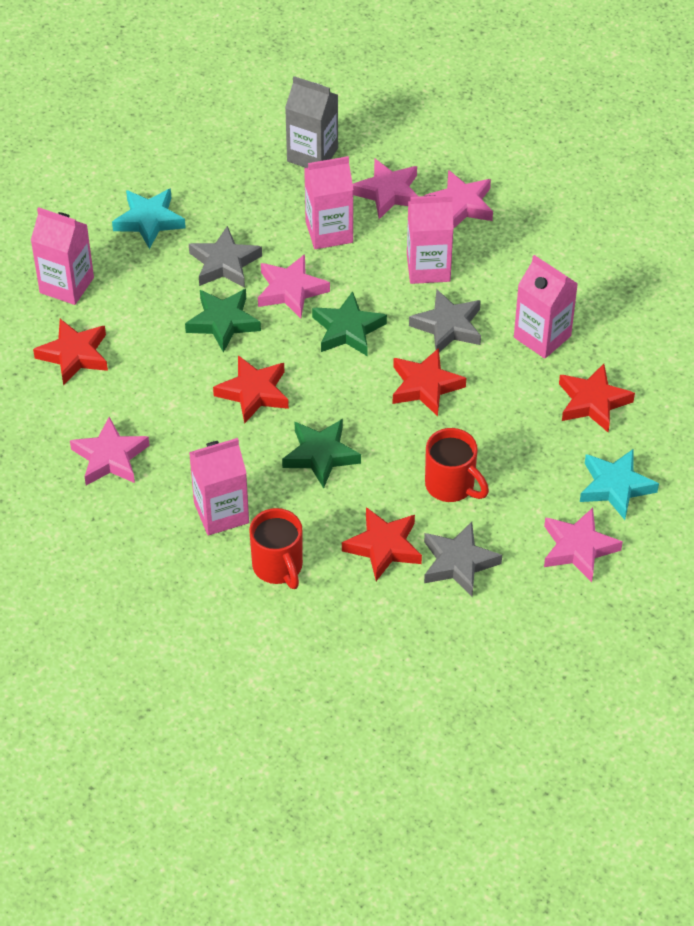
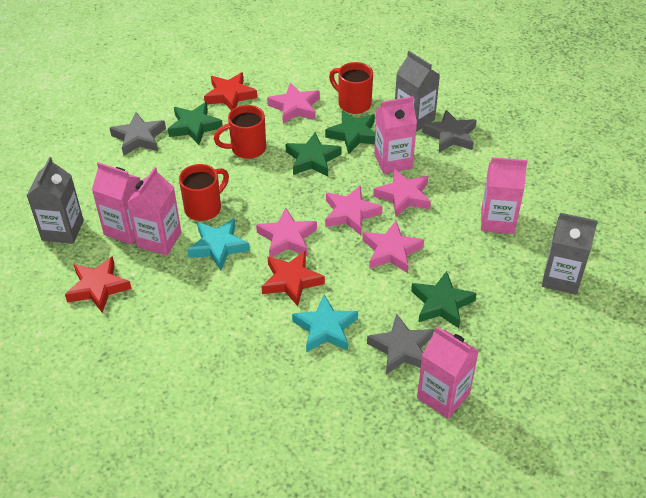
green star: [185,289,261,353] [282,419,361,488] [312,291,387,357] = 3 -> [168,102,223,145] [286,132,342,176] [325,110,375,154] [411,271,477,328] = 4
grey carton: [285,76,338,168] = 1 -> [27,157,84,244] [395,51,440,132] [542,213,598,295] = 3
red mug: [249,508,303,589] [425,428,489,502] = 2 -> [179,164,229,221] [214,105,266,159] [329,62,373,114] = 3
red star: [33,319,108,386] [213,355,289,424] [342,507,422,581] [393,348,466,416] [559,364,635,432] = 5 -> [65,256,132,313] [204,72,257,110] [261,251,325,306] = 3

